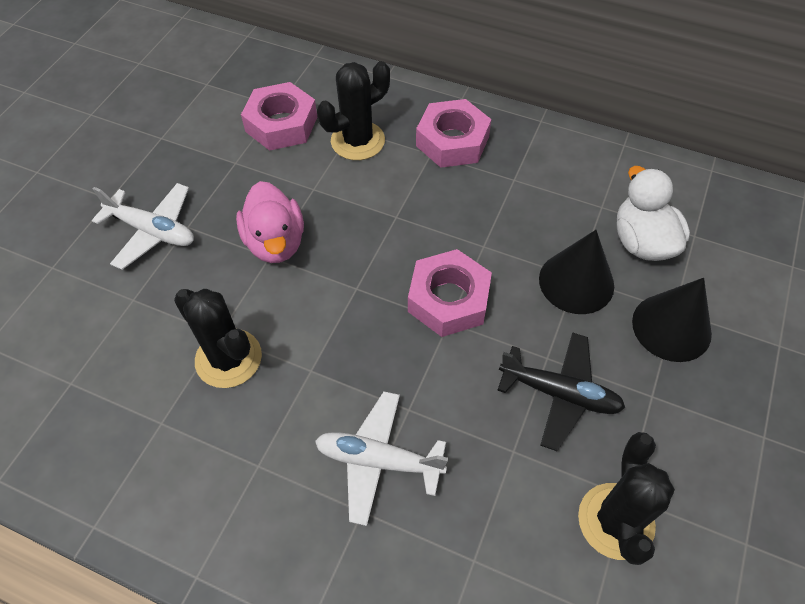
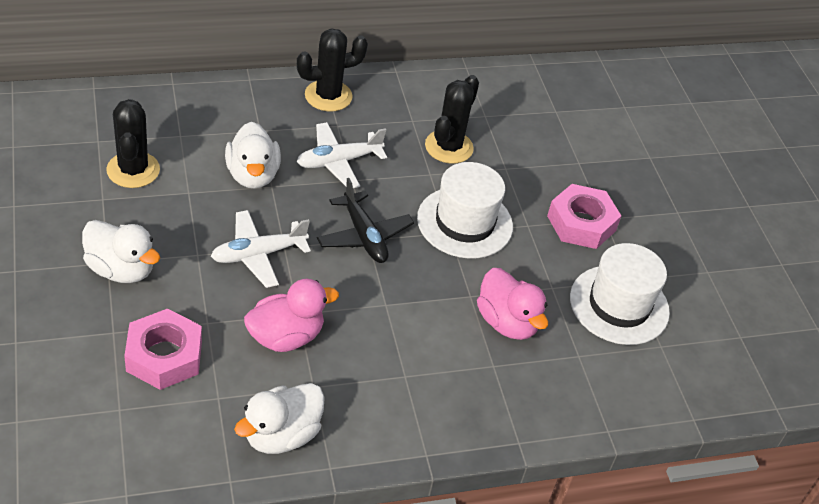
black cone: [539,230,614,314] [632,278,712,362] = 2 -> none = 0
pink duck: [236,181,304,263] = 1 -> [244,279,339,352] [477,268,548,340] = 2
pink nut: [241,82,317,151] [408,249,492,337] [416,99,491,168] = 3 -> [124,309,202,390] [547,184,621,249] = 2
white duck: [617,166,690,261] = 1 -> [82,220,160,283] [225,122,281,189] [234,383,325,454] = 3
white hat: none = 0 -> [417,162,513,258] [570,243,670,345] = 2

